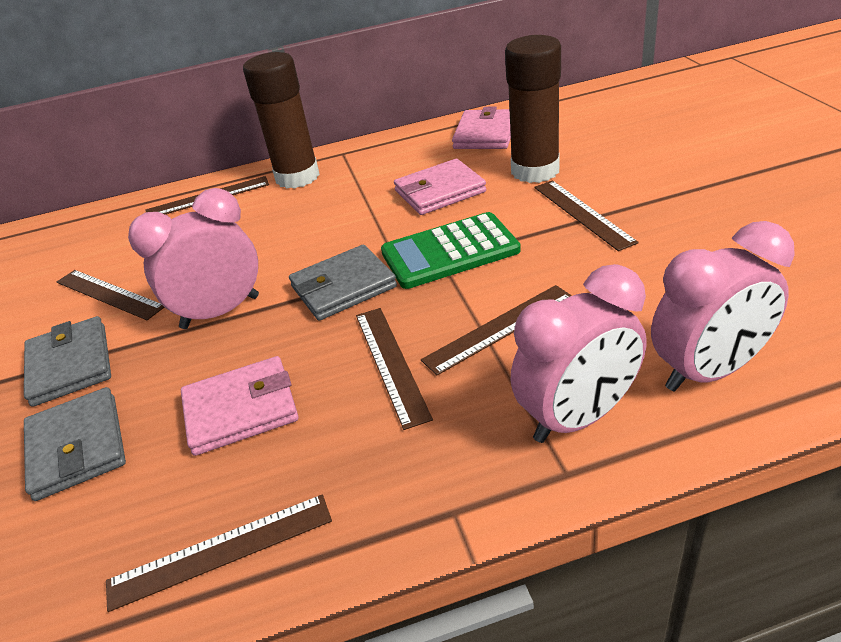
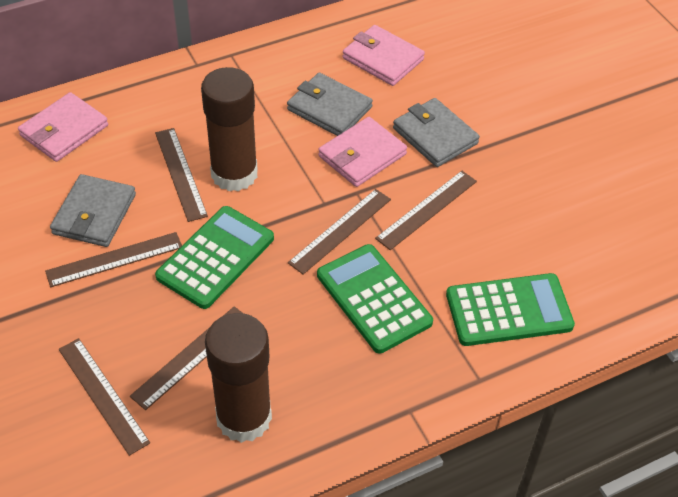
green calculator: [381,212,521,289] = 1 -> [155,206,274,309] [317,244,433,354] [446,273,575,346] = 3
pink clock: [128,188,259,329] [510,264,647,443] [651,221,795,392] = 3 -> none = 0

